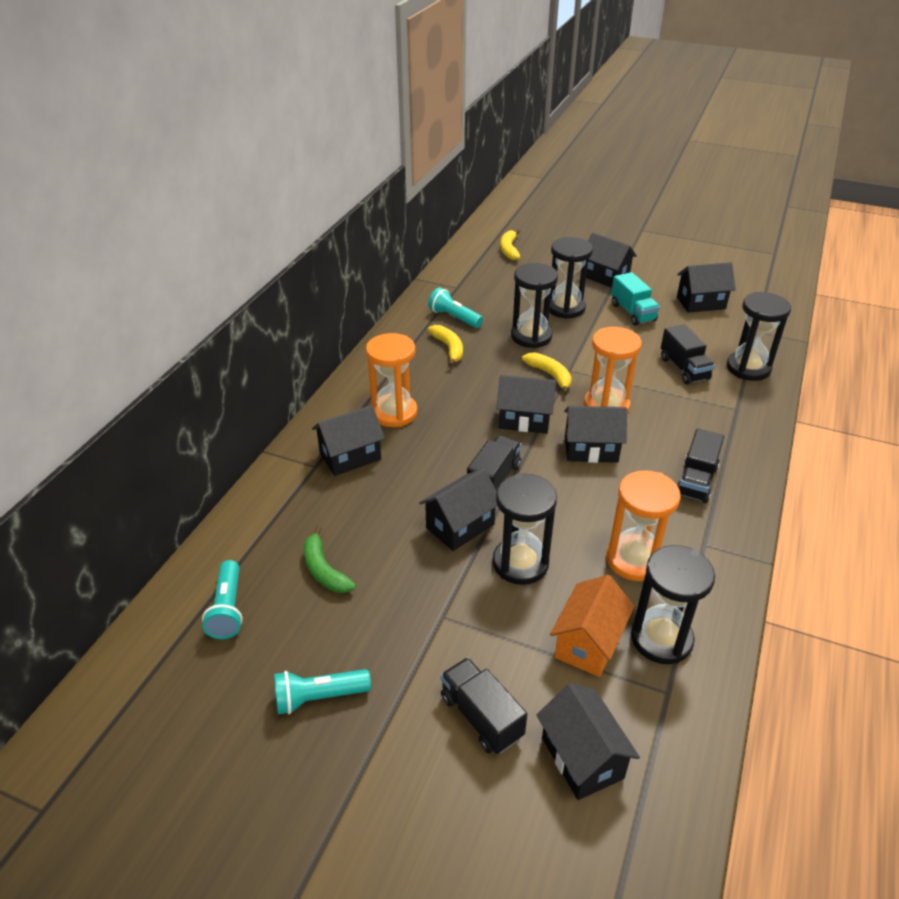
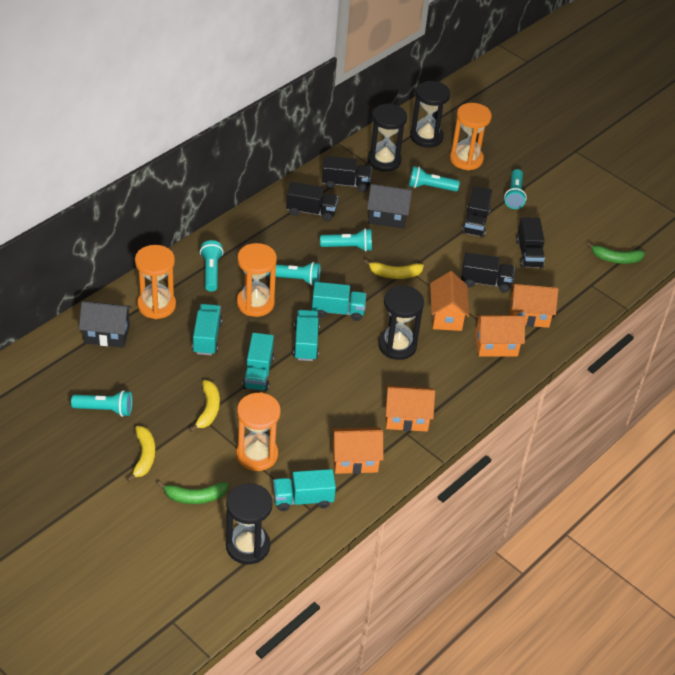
black hourglass: [492,474,557,585] [511,263,558,348] [549,237,593,319] [631,545,715,664] [726,292,791,381] = 5 -> [226,483,273,565] [367,103,407,172] [378,286,424,360] [410,81,450,148] = 4
black house: [312,405,385,476] [419,468,497,551] [496,375,556,434] [537,683,640,800] [564,406,627,463] [586,233,637,288] [677,262,736,313] = 7 -> [79,301,132,348] [367,184,412,229] = 2
black truck: [440,657,527,754] [467,435,521,491] [661,324,715,384] [677,429,724,503] = 4 -> [286,182,338,221] [322,156,372,192] [461,253,515,293] [462,186,492,238] [516,217,545,268] = 5
green banana: [304,526,356,593] = 1 -> [158,481,228,504] [587,242,645,264] = 2
orange hourglass: [366,333,417,427] [584,327,642,413] [606,470,681,581] = 3 -> [135,245,176,319] [236,392,281,471] [237,243,277,317] [450,103,492,170] = 4
orange house: [550,575,634,677] = 1 -> [331,427,384,474] [386,385,435,432] [430,271,469,331] [475,315,525,357] [510,284,559,328] = 5
turquoise flashlight: [202,560,243,639] [274,669,371,714] [428,287,483,328] = 3 -> [71,390,132,417] [200,240,224,292] [267,262,321,286] [320,228,372,251] [409,166,460,192] [504,169,527,209] = 6
turquoise truck: [611,272,660,326] = 1 -> [192,304,223,355] [242,333,274,391] [273,469,336,511] [293,310,320,361] [312,282,366,321] = 5

